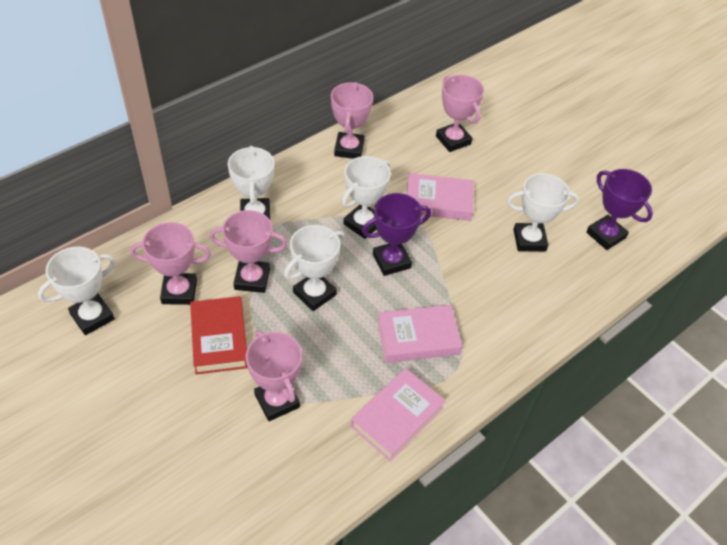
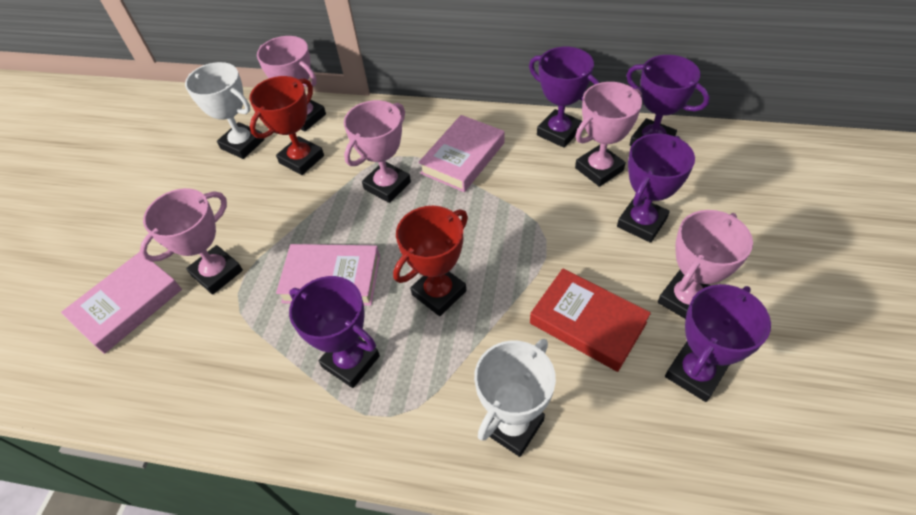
purple trophy: [362,193,431,276] [586,169,653,250] = 2 -> [289,276,380,388] [529,47,599,148] [617,134,695,243] [626,55,710,146] [665,284,771,402] = 5
red trophy: none = 0 -> [250,76,324,175] [393,206,468,316] = 2
white trophy: [38,247,115,335] [228,146,275,219] [284,225,345,311] [342,156,391,239] [507,173,579,251] = 5 -> [185,62,265,159] [474,339,556,457] = 2

